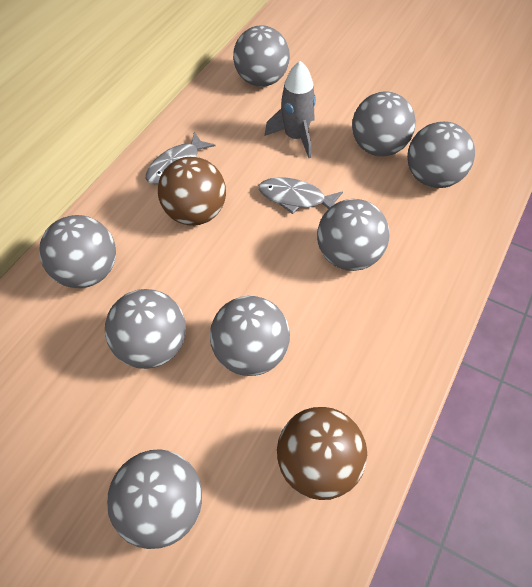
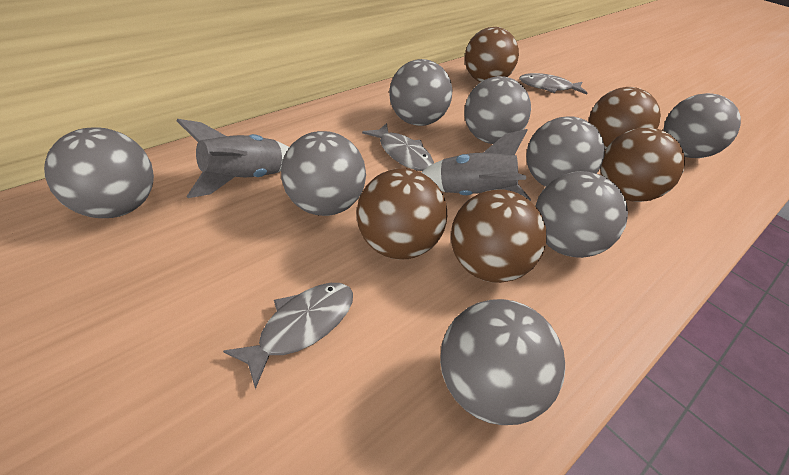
brown ball: [158,157,226,226] [277,407,367,500] = 2 -> [356,168,447,260] [451,189,547,283] [465,27,519,82] [589,87,661,150] [600,128,685,202] = 5
grey fish: [146,132,215,184] [259,177,343,214] = 2 -> [223,283,353,389] [362,123,434,171] [519,73,587,95] = 3
grey rocket: [264,61,316,158] = 1 -> [177,119,289,198] [421,129,531,201] = 2

